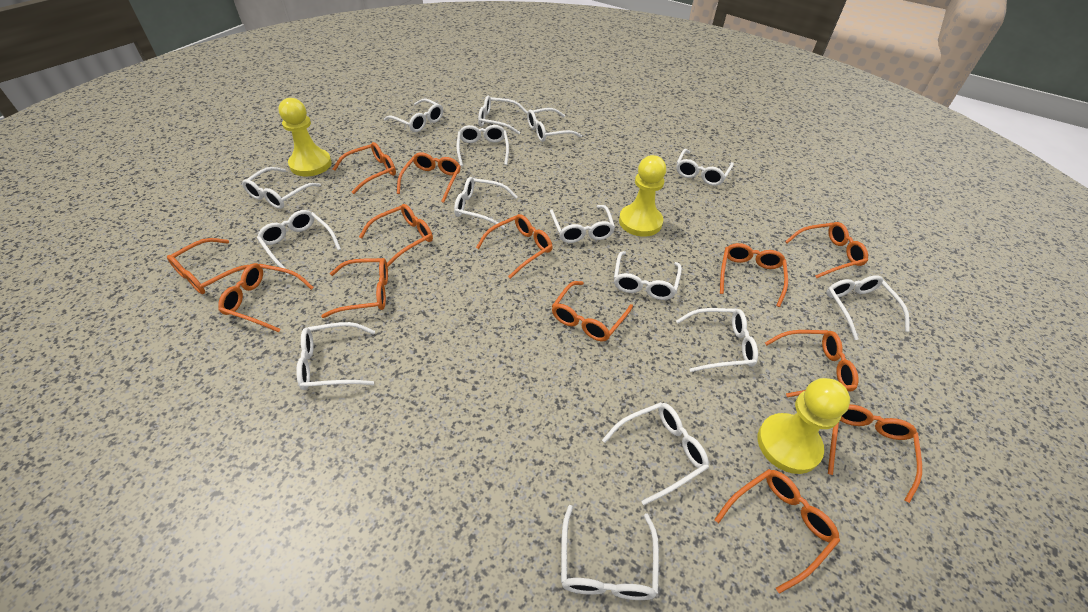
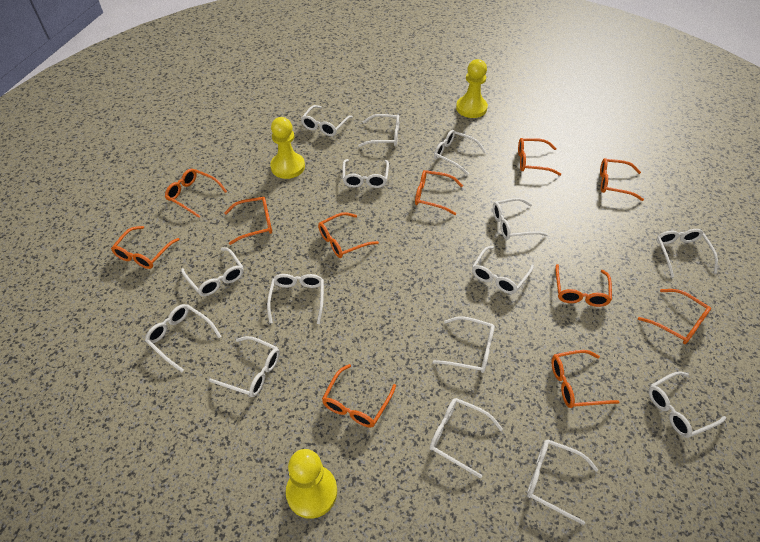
orange glasses: [167,238,249,294] [218,263,314,332] [321,258,388,318] [333,142,396,194] [359,204,433,267] [397,152,461,203] [476,214,553,279] [552,281,633,341] [714,469,840,594] [720,243,788,307] [765,330,859,397] [785,222,868,278] [828,404,922,503] = 13 -> [111,226,180,269] [165,169,227,218] [224,197,272,245] [318,212,379,258] [322,364,396,428] [415,170,463,215] [518,138,561,176] [551,350,619,408] [555,264,612,307] [600,158,644,201] [638,289,711,344] = 11

